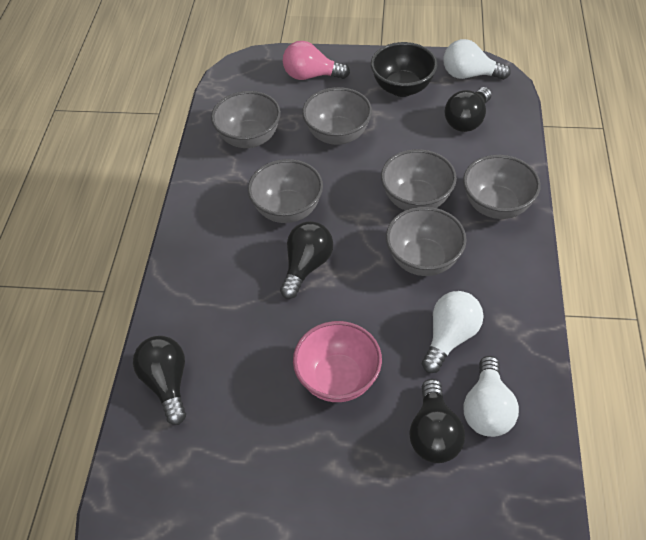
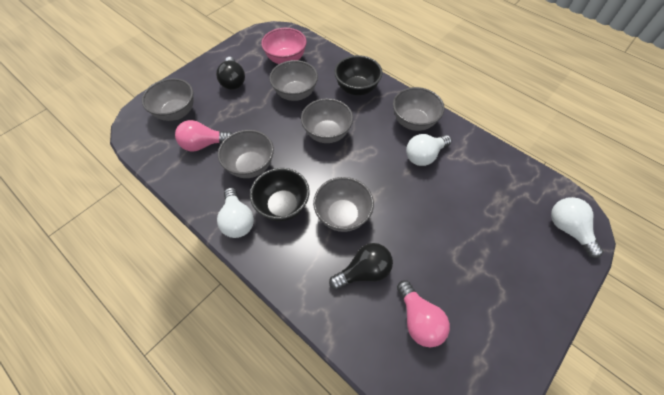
black bowl: [371,42,437,97] = 1 -> [250,168,310,221] [334,55,383,96] = 2
black light bulb: [133,336,186,425] [280,221,333,299] [409,379,465,463] [445,87,491,132] = 4 -> [216,57,245,90] [329,243,393,290] = 2
pink light bulb: [283,41,350,80] = 1 -> [175,120,232,152] [397,280,450,347] = 2

